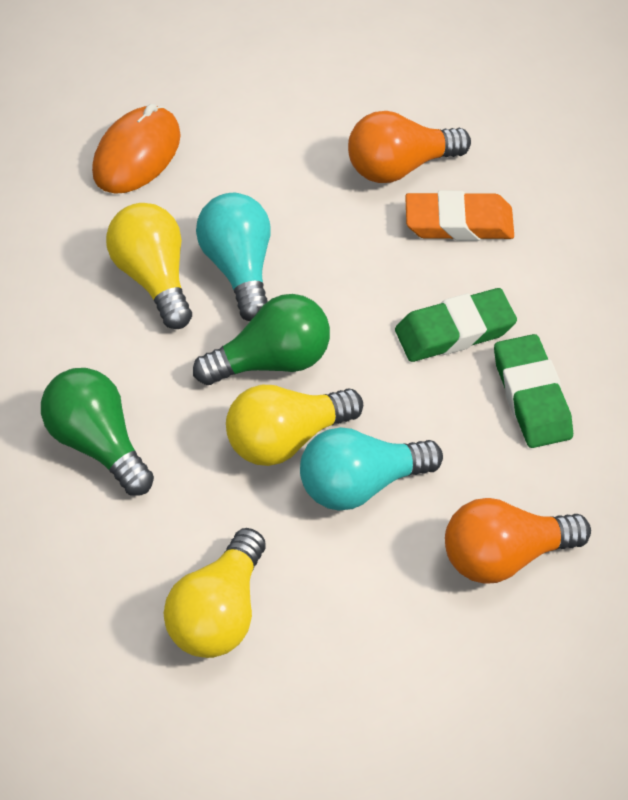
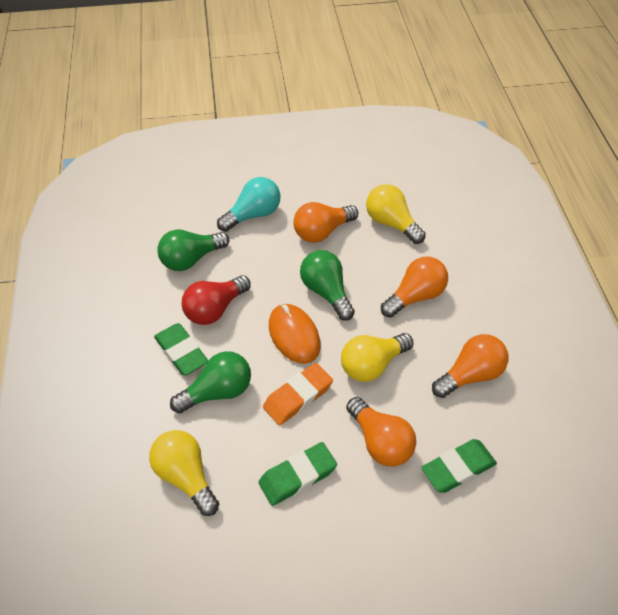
green eraser: [395,288,517,362] [494,334,573,448] = 2 -> [154,323,208,375] [258,442,337,506] [421,439,497,493] = 3
green light bulb: [41,368,154,496] [193,294,330,385] = 2 -> [158,229,229,271] [170,351,251,414] [300,250,355,321] = 3
orange light bulb: [348,111,471,183] [445,498,591,584] = 2 -> [293,202,358,243] [346,397,416,467] [381,257,448,318] [432,334,508,398] = 4
red light bulb: none = 0 -> [182,275,251,325] = 1
turquoise light bulb: [196,193,271,322] [300,427,443,511] = 2 -> [217,177,280,232] = 1

